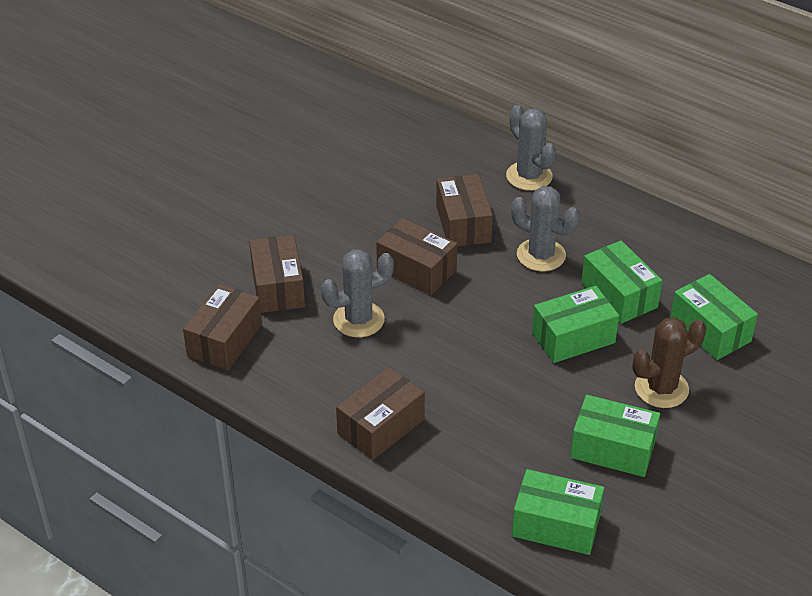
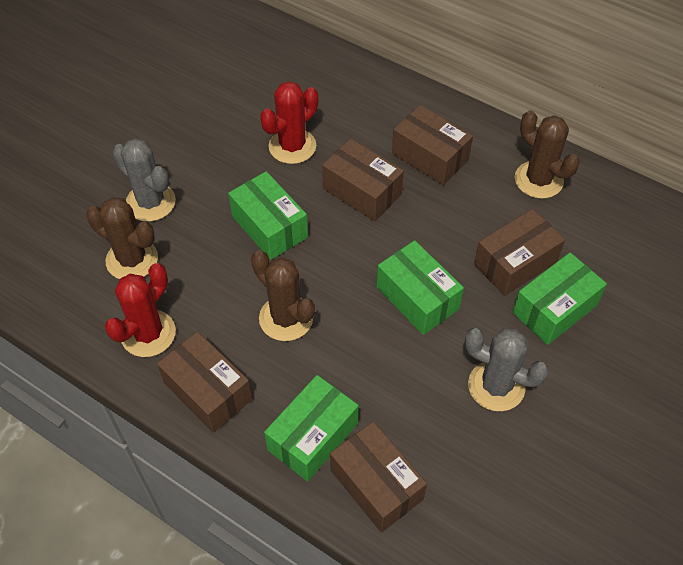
brown cactus: [632,317,706,408] = 1 -> [86,197,158,279] [251,250,315,341] [515,110,580,199] = 3
green box: [512,469,604,555] [532,286,619,363] [570,395,660,477] [581,240,662,324] [670,274,758,360] = 5 -> [228,171,308,260] [264,375,359,481] [377,240,464,335] [513,252,607,345] = 4
grey cactus: [321,250,394,337] [506,105,556,191] [511,186,580,272] = 3 -> [112,138,176,222] [465,328,549,411] = 2
red cactus: none = 0 -> [105,263,176,357] [260,81,318,164] = 2

